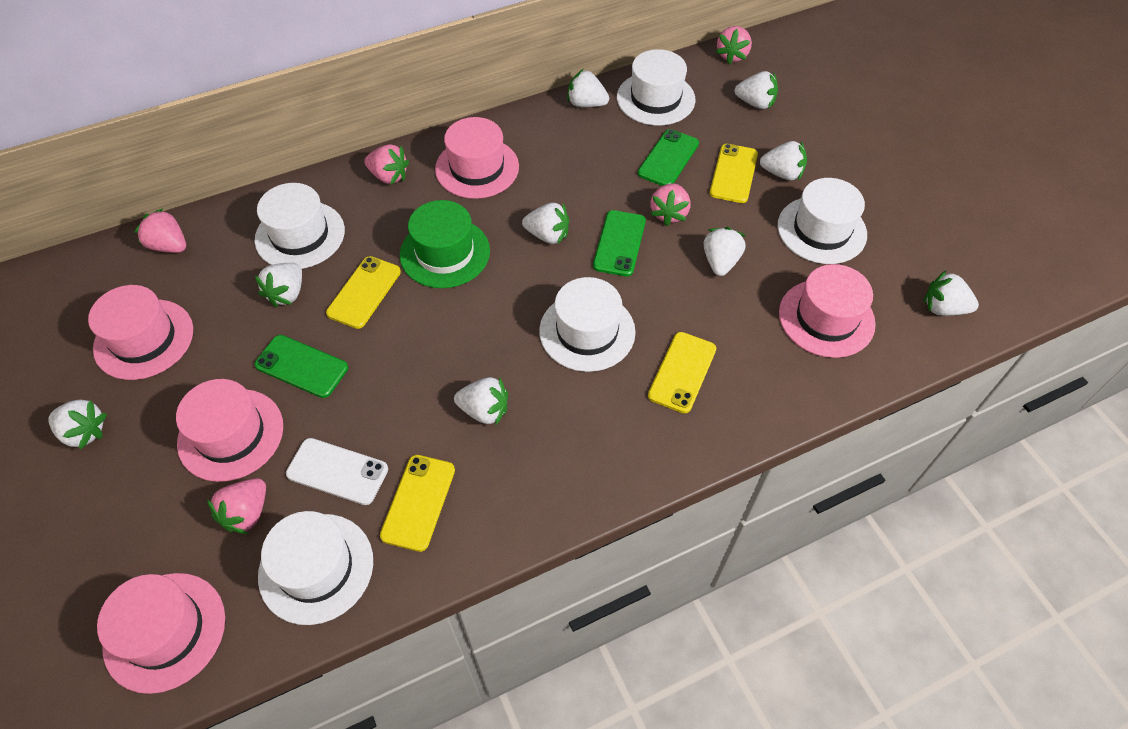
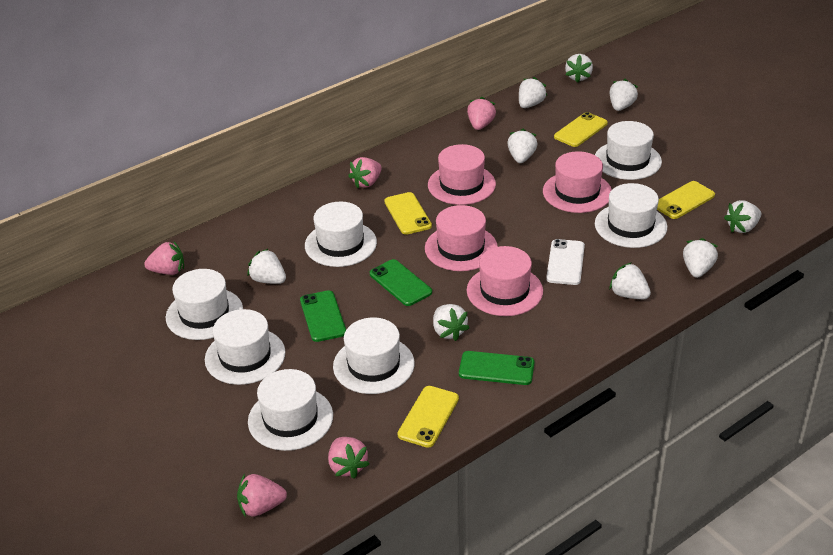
green hat: [400,200,490,288] = 1 -> none = 0
pink hat: [88,285,193,380] [97,573,225,694] [176,379,283,482] [435,117,519,199] [779,264,876,358] = 5 -> [425,205,498,271] [428,144,496,205] [467,246,543,316] [543,151,612,213] = 4
white hat: [255,183,345,269] [258,511,373,625] [539,277,636,372] [617,49,695,126] [778,178,867,264] = 5 -> [166,269,243,340] [205,309,285,385] [248,369,333,451] [305,202,377,267] [333,317,414,394] [595,121,662,180] [595,183,667,248] = 7

